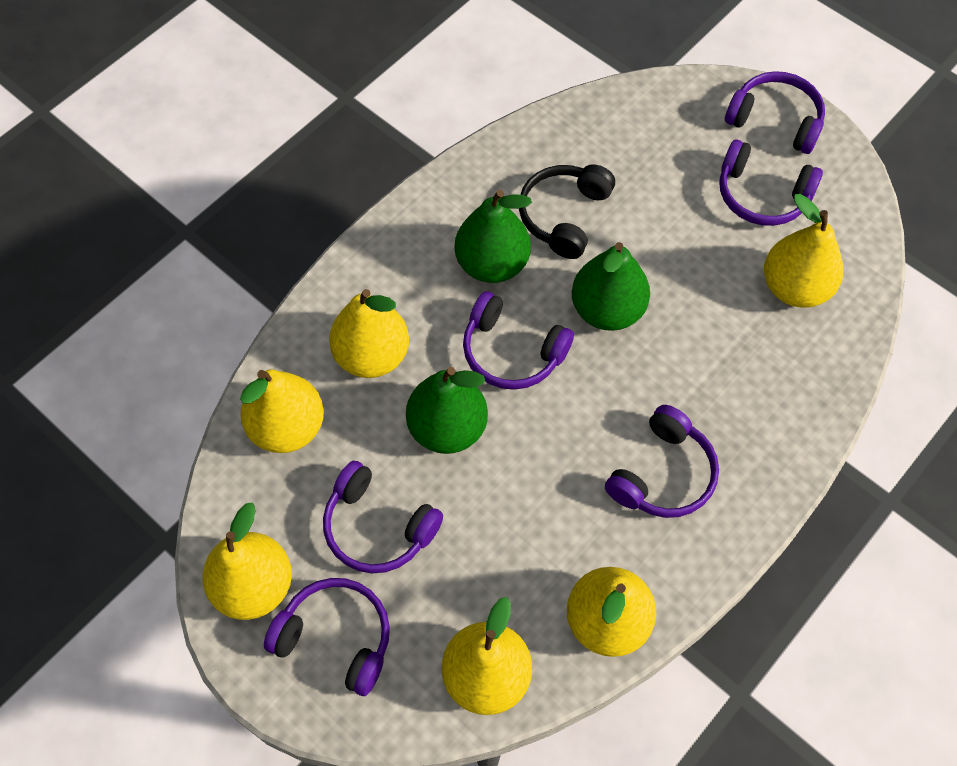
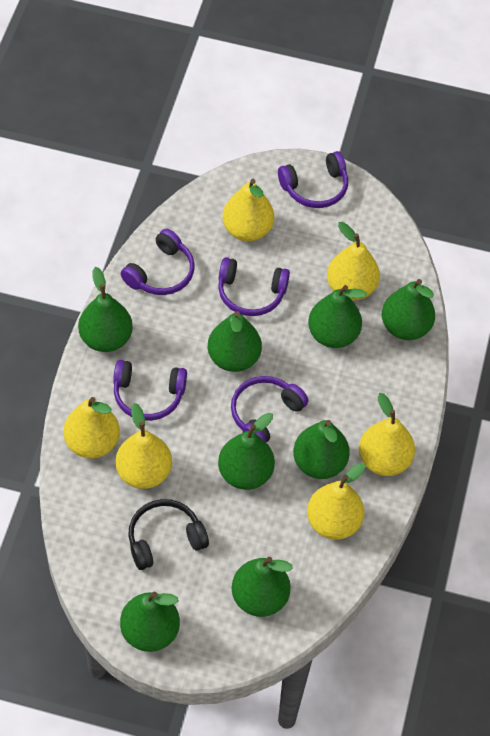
green pear: [406,367,488,454] [455,190,532,283] [572,242,650,331] = 3 -> [78,267,133,352] [120,592,180,652] [208,311,262,372] [218,413,275,490] [232,557,293,617] [293,420,350,479] [308,285,367,348] [382,279,435,340] = 8
purple headphones: [264,578,390,696] [323,461,443,573] [463,291,574,390] [605,405,719,518] [719,139,823,226] [725,71,825,154] = 6 -> [113,360,187,421] [121,229,195,295] [218,257,290,316] [231,376,309,442] [278,151,348,208] = 5

